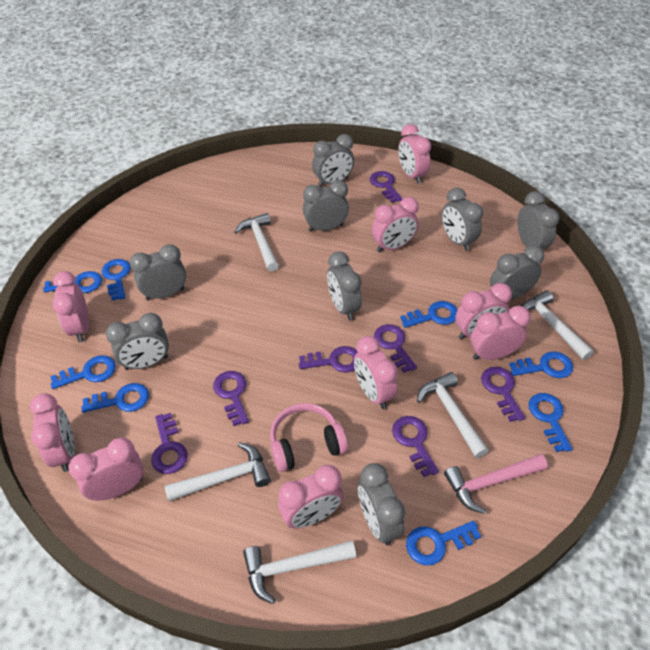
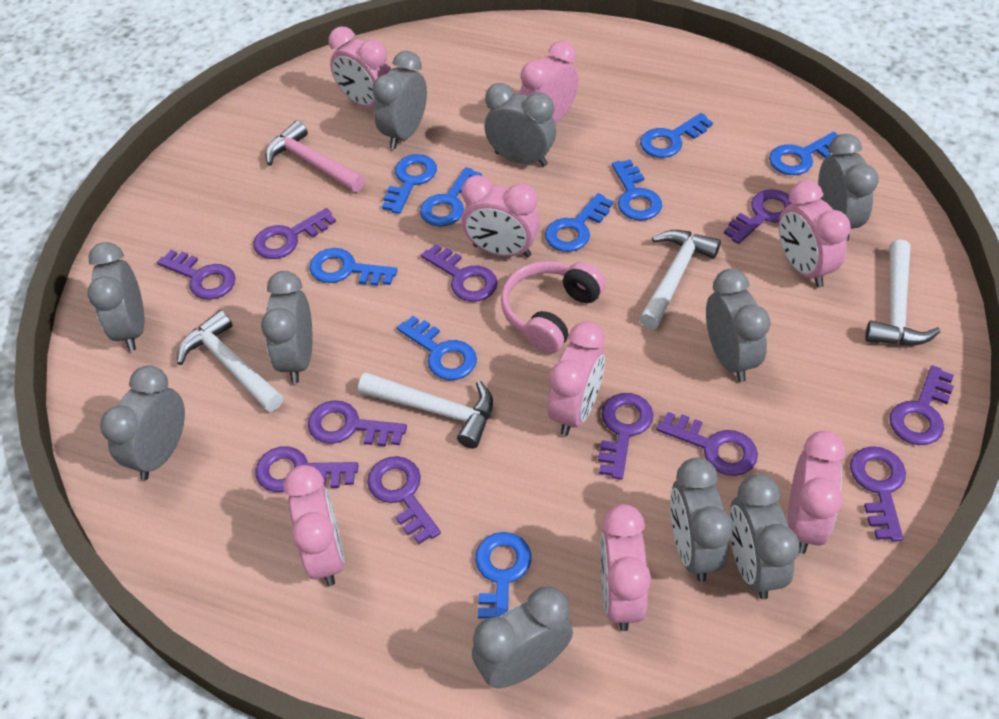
blue key: [43,271,102,293] [51,355,116,389] [81,383,149,413] [102,259,131,300] [400,301,458,328] [406,521,481,565] [509,351,573,378] [529,393,572,452] = 8 -> [309,248,398,286] [382,154,437,214] [397,316,477,380] [420,167,482,226] [475,532,531,619] [545,193,613,252] [612,160,662,220] [640,113,713,158] [769,132,838,175] = 9
grey clock: [106,313,169,370] [130,244,186,300] [303,180,349,232] [312,134,354,187] [327,251,362,321] [358,463,405,545] [442,188,483,251] [490,245,544,300] [517,191,560,249] = 9 -> [88,242,145,351] [100,365,185,480] [261,271,313,383] [372,51,427,149] [472,587,573,688] [484,83,556,167] [670,458,733,582] [706,269,771,382] [729,474,800,599] [818,134,878,241] = 10
pink clock: [30,393,75,472] [53,271,89,342] [69,437,144,501] [278,465,344,528] [354,336,398,409] [372,197,419,252] [398,124,431,184] [455,283,512,340] [470,306,530,360] = 9 -> [283,465,345,586] [329,27,391,108] [461,175,540,258] [519,41,579,124] [548,322,605,436] [600,504,651,631] [779,180,851,287] [787,431,845,554] = 8
purple key: [151,413,188,474] [213,371,249,426] [299,346,357,373] [370,171,402,203] [374,324,417,373] [392,416,439,477] [481,367,525,422] = 7 -> [157,250,236,300] [253,208,336,259] [255,446,358,492] [308,400,407,447] [367,456,441,544] [421,244,498,302] [598,393,654,480] [656,412,758,476] [724,189,792,244] [850,446,906,542] [889,365,954,445] = 11
white hammer: [165,442,271,501] [234,213,279,272] [243,540,356,604] [417,372,489,458] [522,290,594,360] = 5 -> [177,310,283,412] [358,372,493,449] [639,230,721,329] [865,239,940,345] = 4

